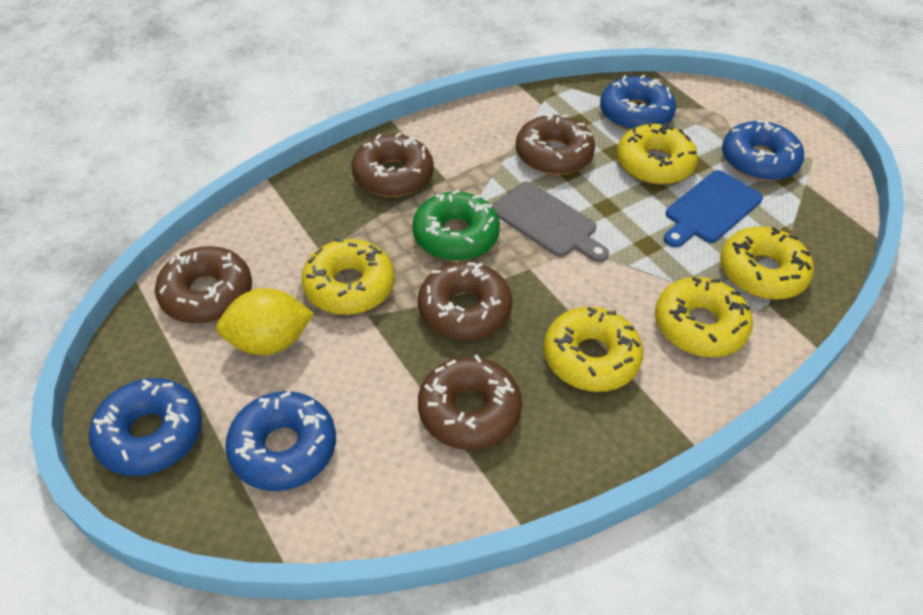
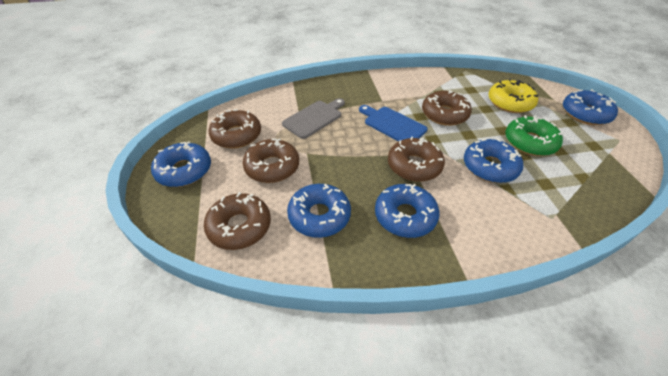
blue donut: [89,378,202,476] [225,391,336,491] [600,74,676,131] [722,119,804,181] = 4 -> [151,141,211,187] [287,184,351,238] [375,184,439,238] [464,138,523,183] [563,89,618,125] = 5
yellow donut: [301,237,395,315] [544,307,643,392] [617,122,698,185] [655,277,753,357] [720,227,814,300] = 5 -> [489,79,538,113] = 1
yellow lemon: [216,288,314,355] = 1 -> none = 0

